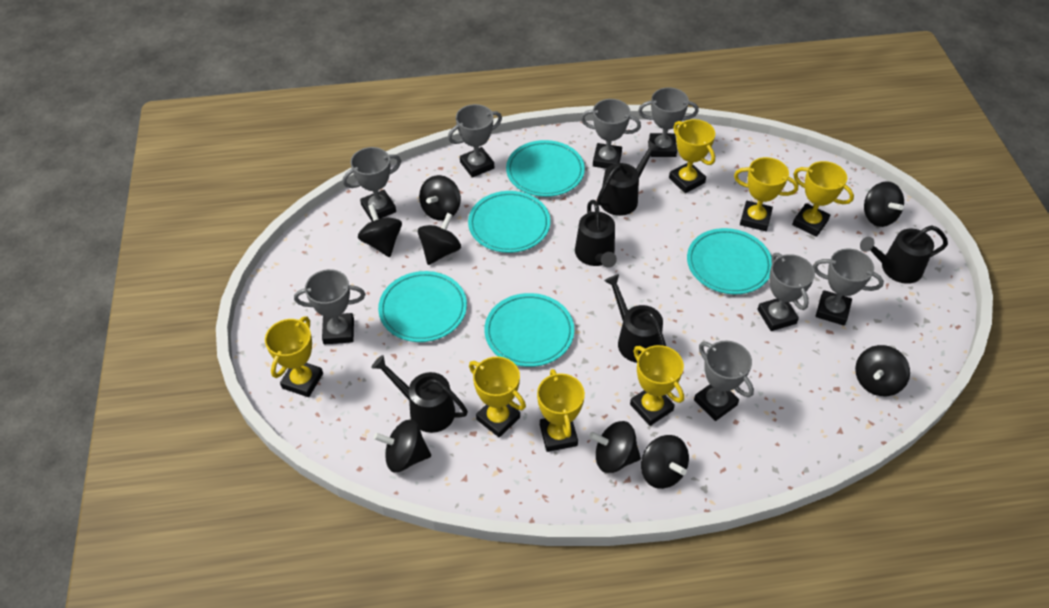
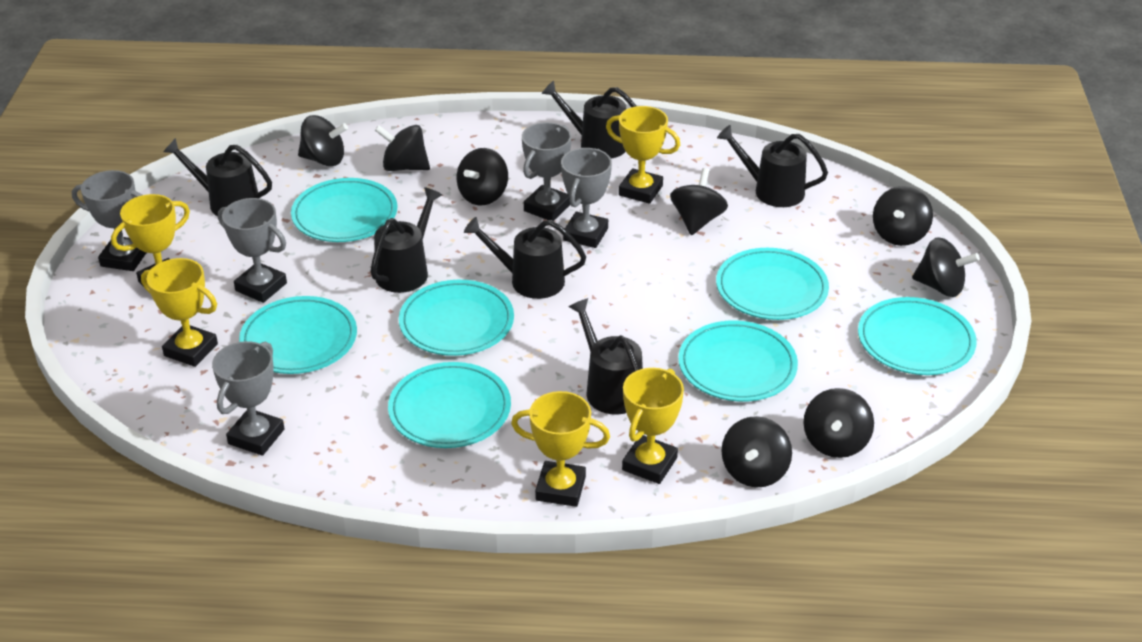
black watering can: [371,355,468,433] [575,200,617,268] [597,141,660,216] [604,274,666,363] [860,225,948,284] = 5 -> [163,138,272,216] [370,187,442,293] [464,217,586,299] [541,81,636,159] [569,298,643,415] [717,125,828,207] = 6
grey trophy: [294,269,365,344] [343,147,401,221] [448,104,502,178] [581,99,641,169] [638,87,699,157] [694,341,754,421] [757,253,815,331] [813,248,884,325] = 8 -> [72,170,146,271] [212,341,284,455] [218,198,287,303] [522,122,571,221] [561,148,612,248] = 5
turquoise plate: [378,271,467,342] [468,191,551,253] [484,293,574,367] [506,140,585,197] [687,228,772,294] = 5 -> [239,296,357,374] [291,178,397,242] [388,362,511,448] [399,280,514,356] [678,321,798,402] [716,248,829,320] [858,297,977,375] = 7
yellow trophy: [265,316,323,397] [469,357,526,438] [537,369,585,452] [630,345,684,426] [669,119,715,193] [734,157,798,231] [792,161,854,237] = 7 -> [111,194,190,287] [141,258,218,367] [511,391,610,507] [606,106,680,204] [622,368,684,484] = 5

